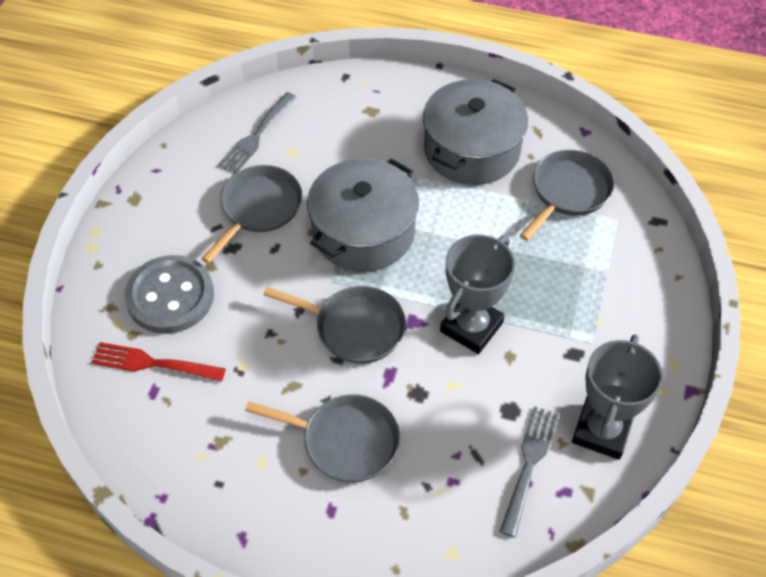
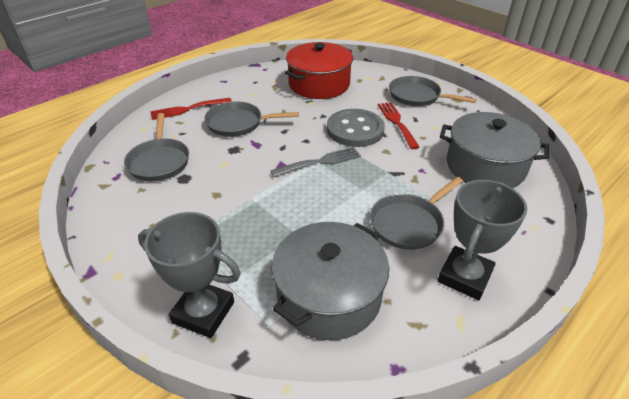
grey fork: [218,92,296,174] [500,406,558,537] = 2 -> [271,147,361,177] = 1
red fork: [91,342,226,382] = 1 -> [150,98,232,120] [378,102,419,149] = 2
red pot: none = 0 -> [285,42,353,99] = 1

